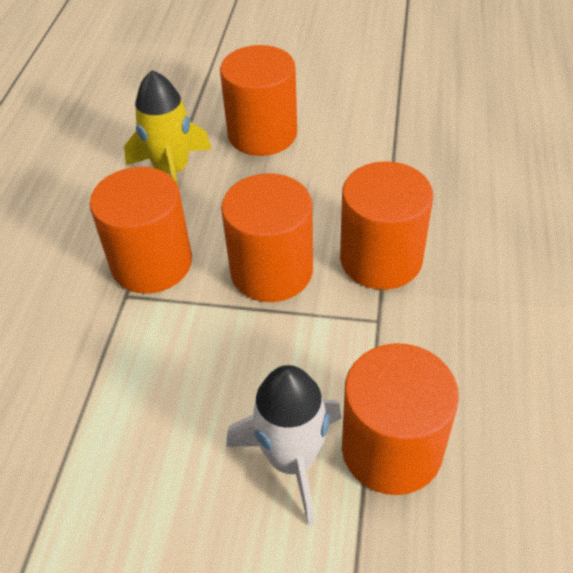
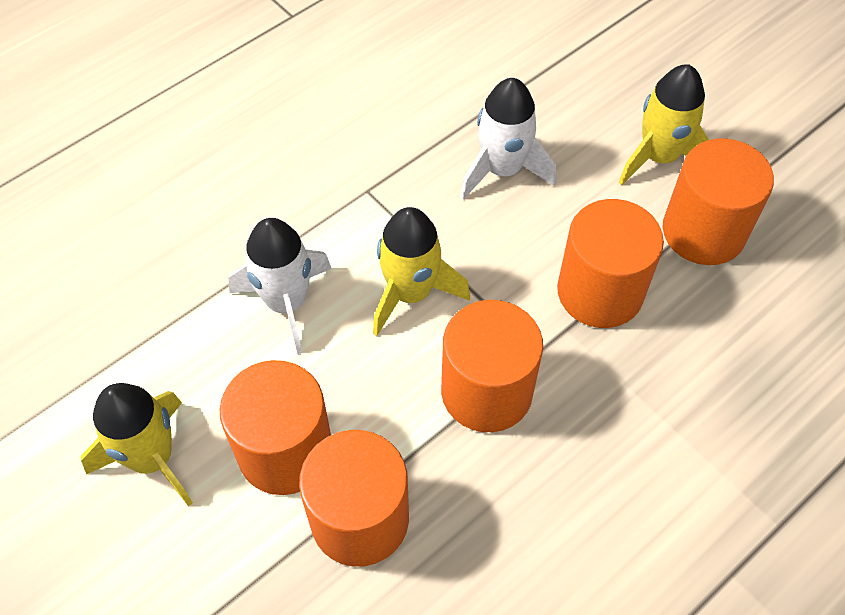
white rocket: [226,365,341,526] = 1 -> [228,218,332,354] [460,78,556,200] = 2
yellow rocket: [124,70,212,188] = 1 -> [81,383,193,506] [373,207,470,336] [618,64,709,186] = 3

